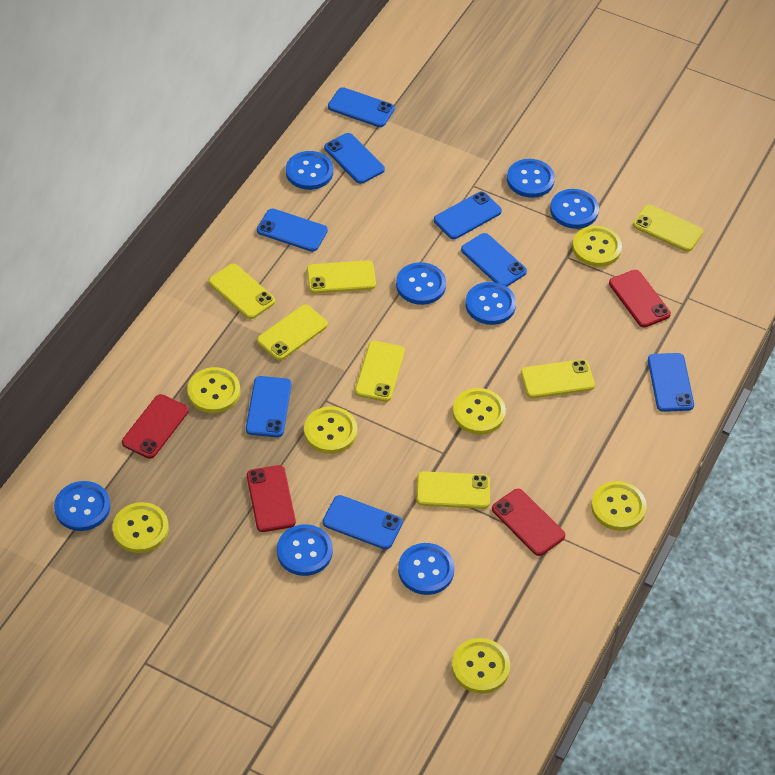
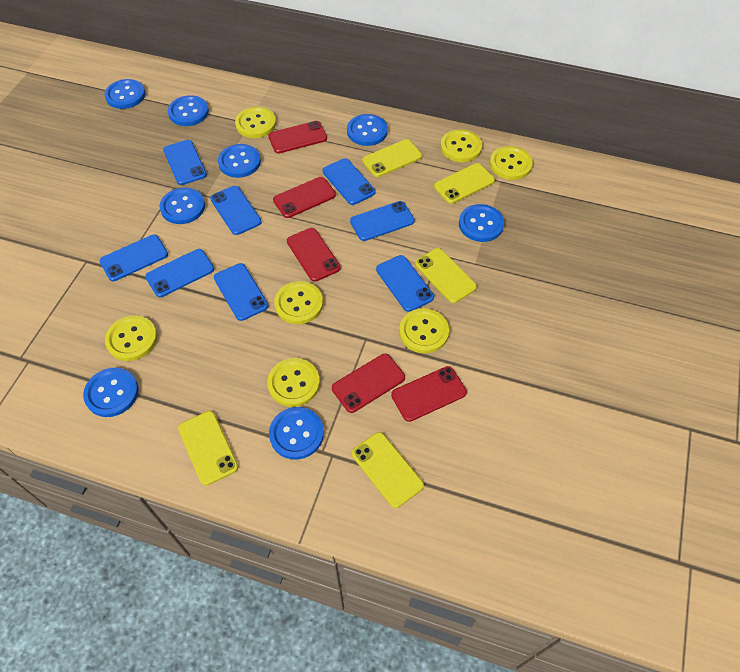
red phone: [122,394,188,459] [247,465,296,532] [492,489,565,556] [609,270,671,327] = 4 -> [268,121,327,154] [273,177,336,218] [287,228,341,282] [332,354,405,413] [391,366,467,422] = 5
yellow phone: [209,264,275,319] [257,305,328,360] [307,260,376,293] [355,341,405,402] [416,471,490,509] [521,359,595,398] [633,205,703,252] = 7 -> [178,411,239,486] [352,432,424,508] [362,139,422,177] [415,248,477,303] [434,163,495,204] = 5

